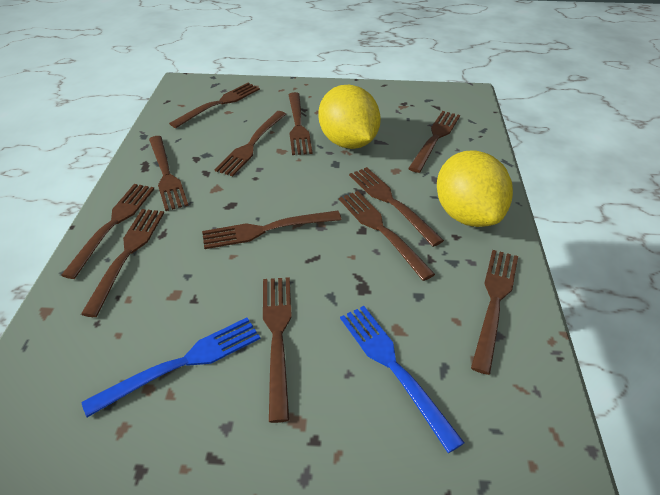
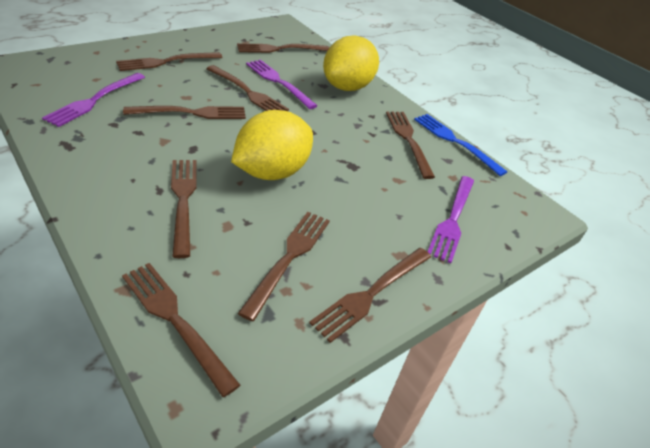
blue fork: [81,318,260,417] [340,306,465,453] = 2 -> [414,114,507,176] = 1
brown fork: [61,184,154,279] [81,209,164,317] [149,136,189,211] [169,83,260,128] [202,211,341,249] [214,111,286,176] [263,277,292,423] [288,92,312,155] [339,191,435,281] [349,167,444,247] [408,111,460,173] [471,250,518,375] = 12 -> [116,52,223,71] [122,263,240,397] [123,106,246,119] [171,160,197,258] [206,65,289,111] [237,43,329,53] [238,212,330,321] [309,248,431,343] [386,111,435,179] = 9
purple fork: none = 0 -> [42,73,145,127] [246,60,317,109] [428,176,474,263] = 3

